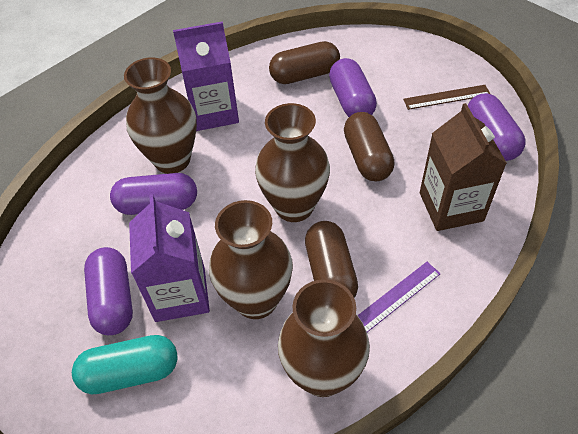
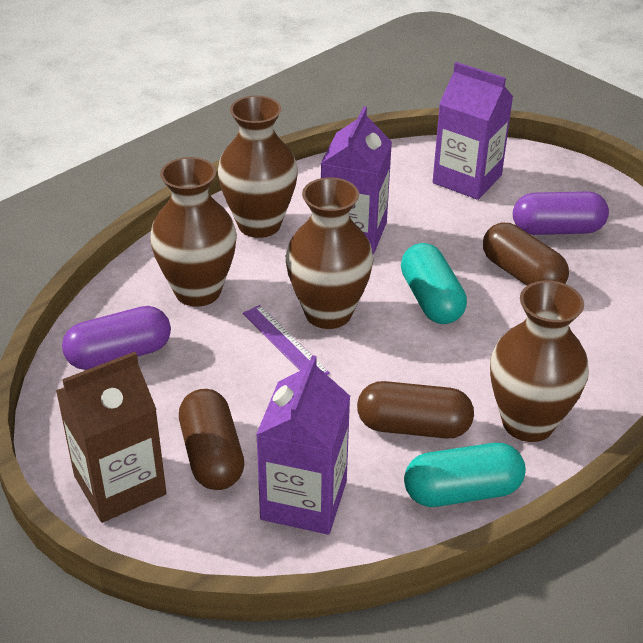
brown ruler: [403,85,490,110] = 1 -> none = 0
purple capsule: [84,247,133,335] [110,173,197,215] [329,58,377,117] [468,93,525,161] = 4 -> [62,306,171,370] [513,191,609,235] = 2
purple carton: [129,194,210,322] [173,21,239,131] = 2 -> [256,355,350,535] [321,106,392,254] [433,62,513,200] = 3
turquoise capsule: [72,335,178,394] = 1 -> [401,243,467,324] [404,443,526,507] = 2

